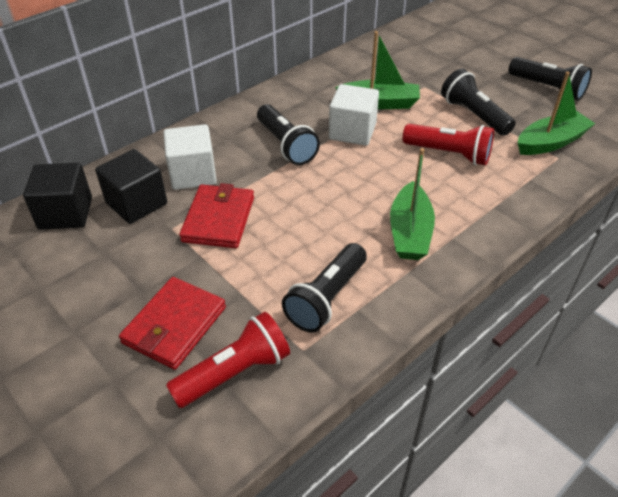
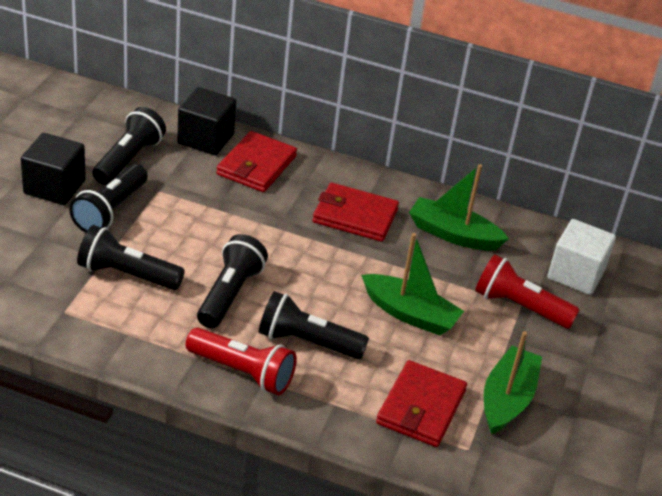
black flashlight: [257,104,320,165] [282,243,367,332] [441,69,516,136] [508,57,592,101] = 4 -> [69,164,147,233] [77,225,185,290] [93,107,166,185] [197,234,268,329] [259,291,369,359] = 5
red wallet: [119,277,226,370] [179,183,254,248] = 2 -> [216,131,297,192] [313,183,399,242] [376,360,467,447] = 3
white cube: [164,124,217,190] [329,84,379,146] = 2 -> [547,219,616,295] = 1

